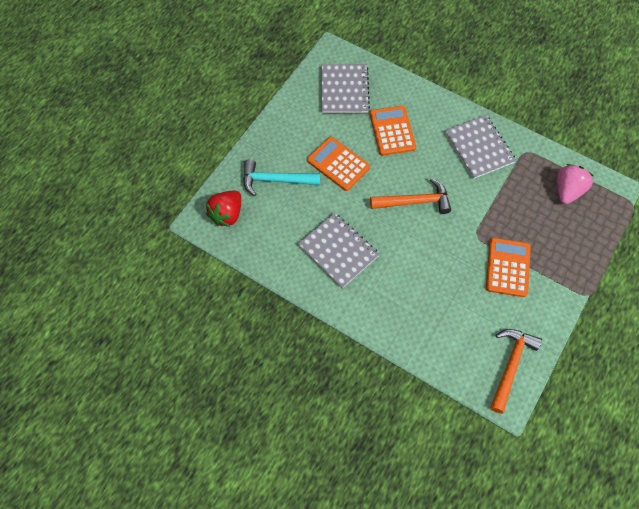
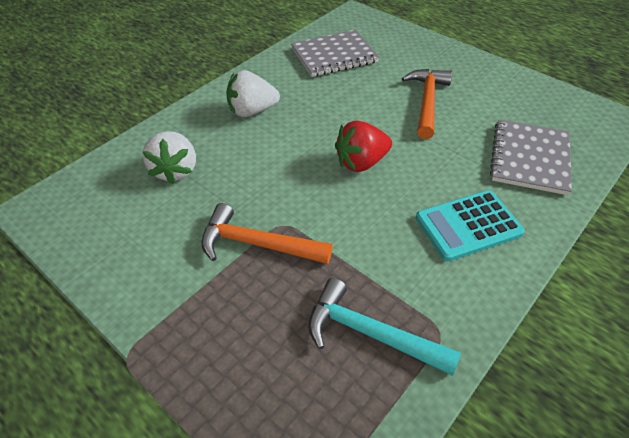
grey notebook: [298,213,380,288] [322,64,370,113] [445,115,516,179] = 3 -> [291,30,379,77] [490,119,572,195] = 2
orange calculator: [307,137,370,191] [370,106,416,156] [486,238,531,297] = 3 -> none = 0
pink strawberry: [557,164,594,204] = 1 -> none = 0
turquoise calculator: none = 0 -> [416,190,525,261] = 1
white strawberry: none = 0 -> [143,131,196,184] [226,70,280,117] = 2

